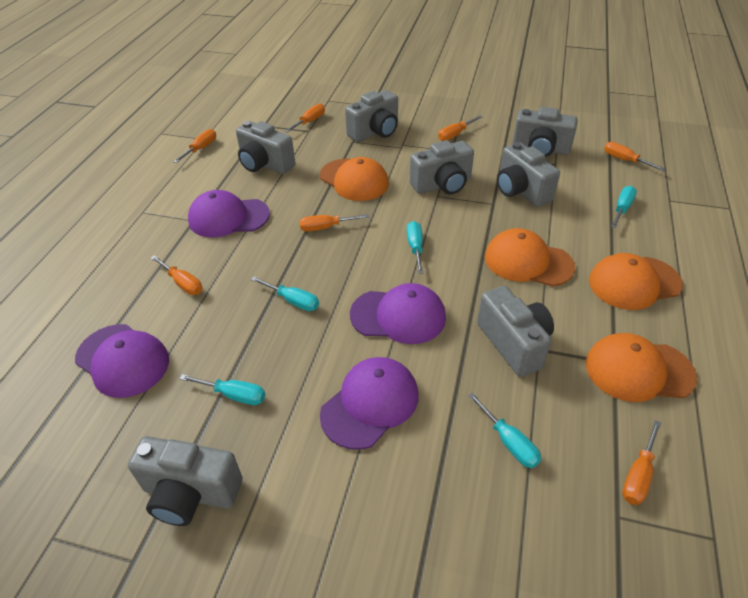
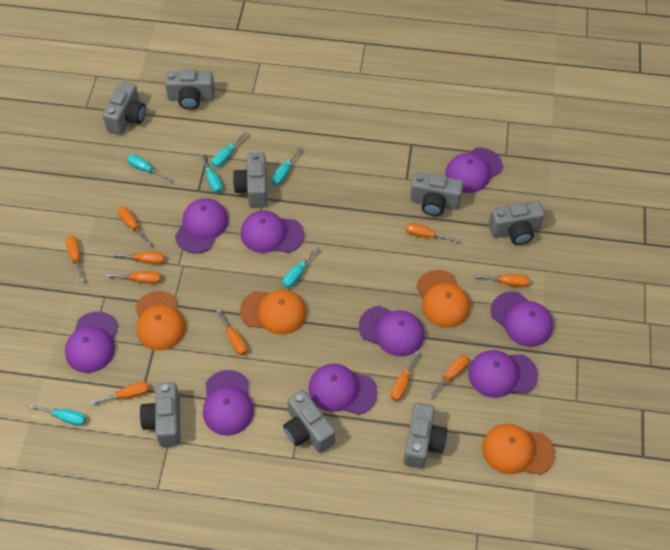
grey camera: [128,436,243,526] [236,121,295,174] [345,90,398,142] [410,140,474,195] [477,286,554,377] [497,142,560,207] [512,107,578,157] = 7 -> [102,81,146,135] [140,382,181,447] [165,69,215,110] [233,152,268,208] [283,390,335,453] [404,402,447,469] [410,172,464,216] [488,201,545,245] = 8
orange screwdriver: [151,255,203,295] [173,129,216,163] [284,104,325,133] [300,214,369,231] [438,115,482,141] [604,142,665,171] [622,420,661,505] = 7 -> [65,236,84,282] [90,382,149,405] [105,271,161,284] [110,251,165,264] [118,207,150,246] [216,309,247,355] [390,351,419,401] [405,223,459,242] [427,355,469,398] [473,274,529,287] = 10
purple cap: [75,324,169,398] [188,190,270,237] [320,357,419,450] [350,283,446,344] = 4 -> [65,312,118,373] [175,198,228,253] [203,370,254,435] [241,211,304,253] [308,364,378,415] [359,306,424,356] [445,148,502,193] [468,350,538,398] [491,291,553,347] = 9
turquoise screwdriver: [179,374,265,405] [251,277,319,311] [407,221,423,274] [468,392,541,468] [611,186,637,228] = 5 -> [29,404,86,426] [127,154,171,181] [198,152,223,193] [212,132,248,167] [271,146,302,185] [282,246,319,288] = 6

